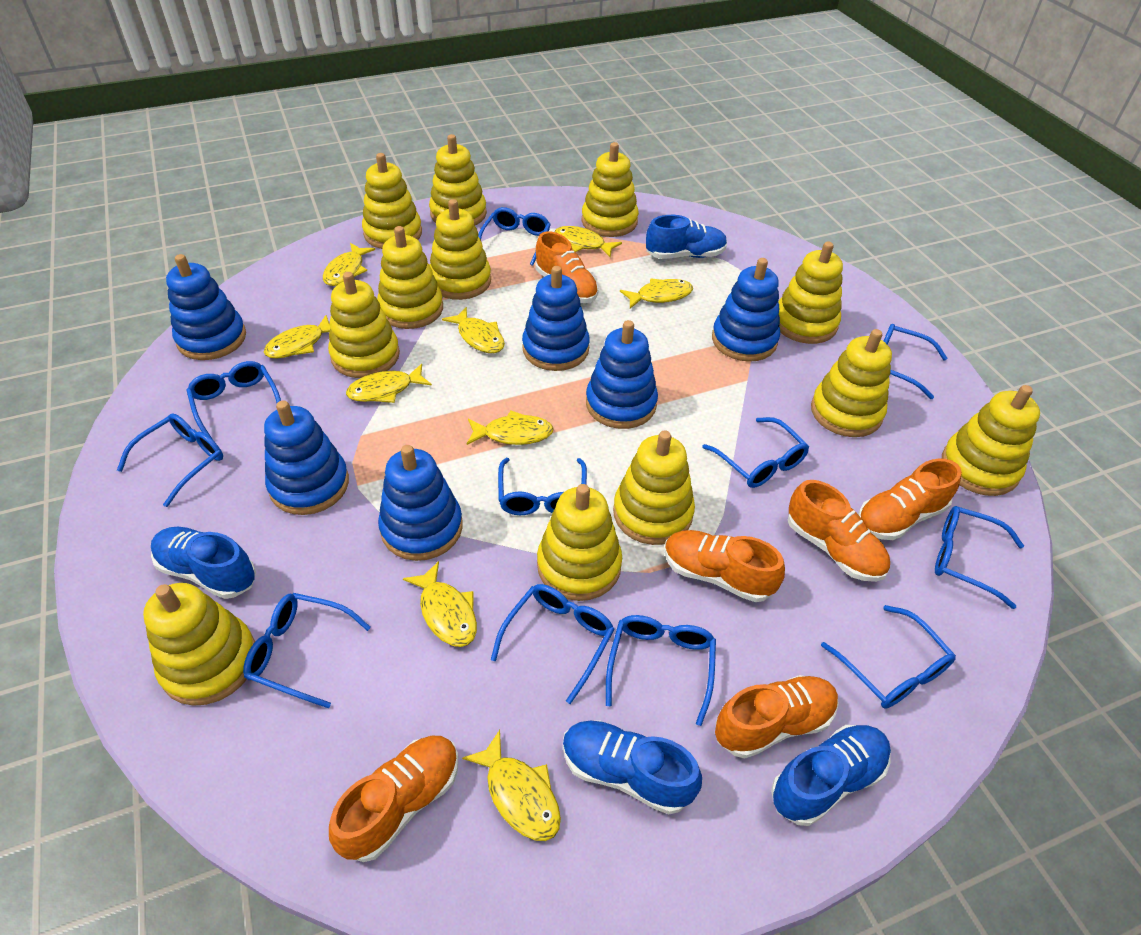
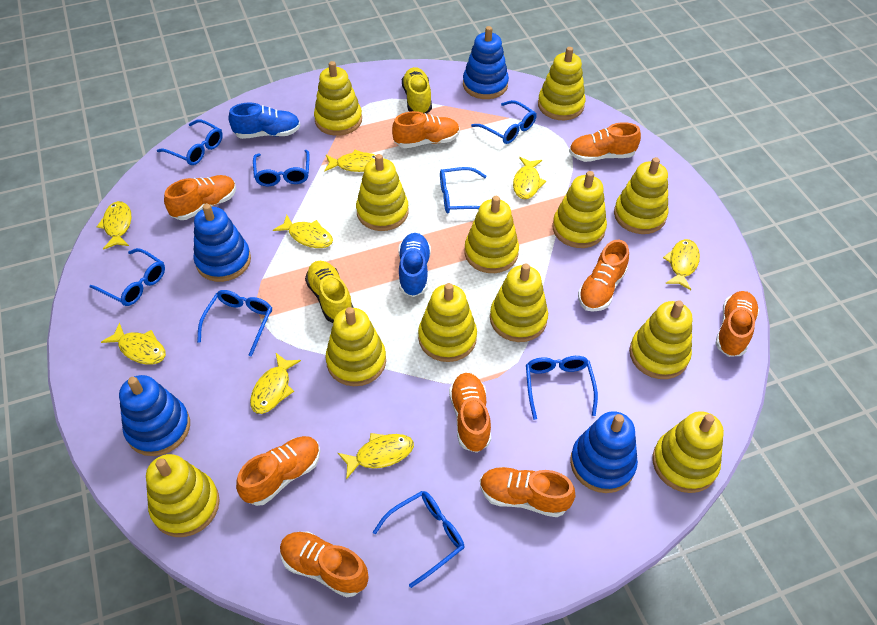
blue glasses: [117,413,223,507] [186,361,281,441] [243,593,371,709] [478,207,551,266] [491,584,615,704] [498,458,587,515] [606,615,716,726] [702,417,809,488] [821,605,956,709] [884,324,947,399] [935,506,1024,609] = 11 -> [90,248,165,306] [157,119,223,165] [197,290,272,357] [253,150,310,186] [373,491,464,588] [440,167,487,213] [471,100,537,144] [526,356,598,420] = 8
blue shoe: [151,527,256,599] [563,720,702,814] [646,215,727,259] [771,725,891,826] = 4 -> [228,102,300,139] [398,233,431,297] = 2
blue stacking toy: [166,254,246,360] [264,400,349,515] [378,445,463,561] [522,266,590,371] [586,320,658,429] [712,258,780,362] = 6 -> [119,375,190,456] [193,204,251,282] [463,26,509,99] [570,411,638,493] = 4
orange shoe: [329,736,458,862] [535,231,599,303] [664,530,785,602] [715,675,839,758] [788,480,890,582] [858,458,962,540] = 6 -> [164,175,236,220] [236,436,320,506] [280,532,368,598] [392,111,460,148] [449,373,491,453] [480,467,575,517] [569,122,641,162] [578,240,629,312] [715,291,759,357] = 9
yellow fish: [264,315,330,358] [323,243,375,286] [346,364,432,403] [403,561,477,647] [442,307,505,353] [462,730,561,841] [467,411,554,445] [555,226,622,258] [620,278,693,308] = 9 -> [96,201,131,250] [101,323,166,365] [250,353,301,414] [273,215,333,248] [324,150,376,172] [338,433,414,480] [513,157,546,199] [663,239,700,290] = 8
yellow shoe: none = 0 -> [305,261,354,323] [402,67,432,113] = 2

